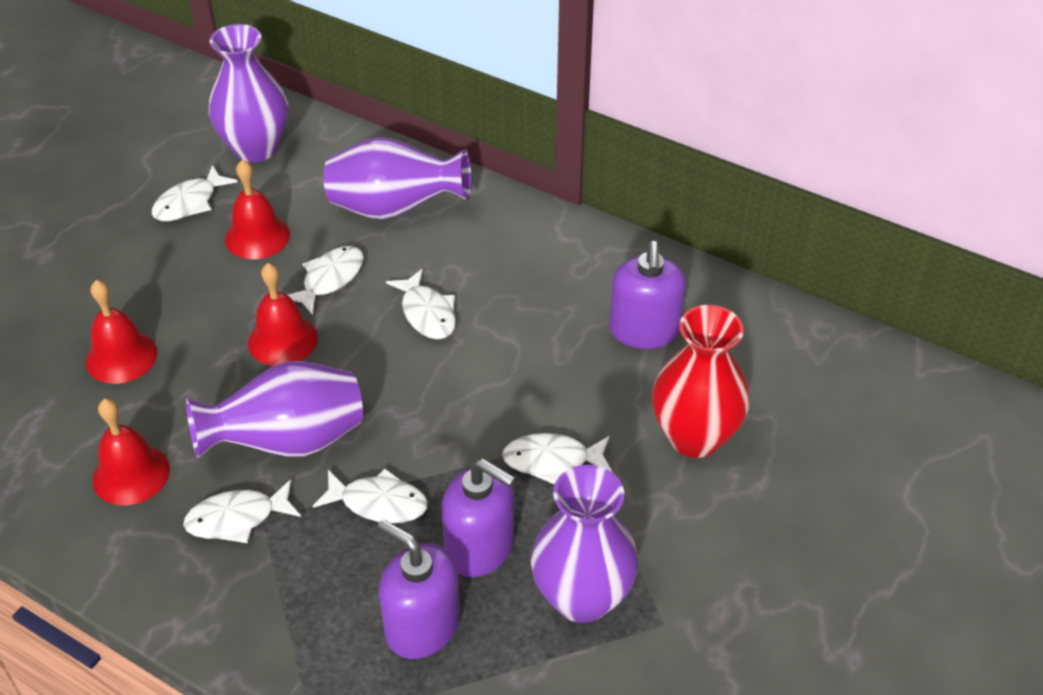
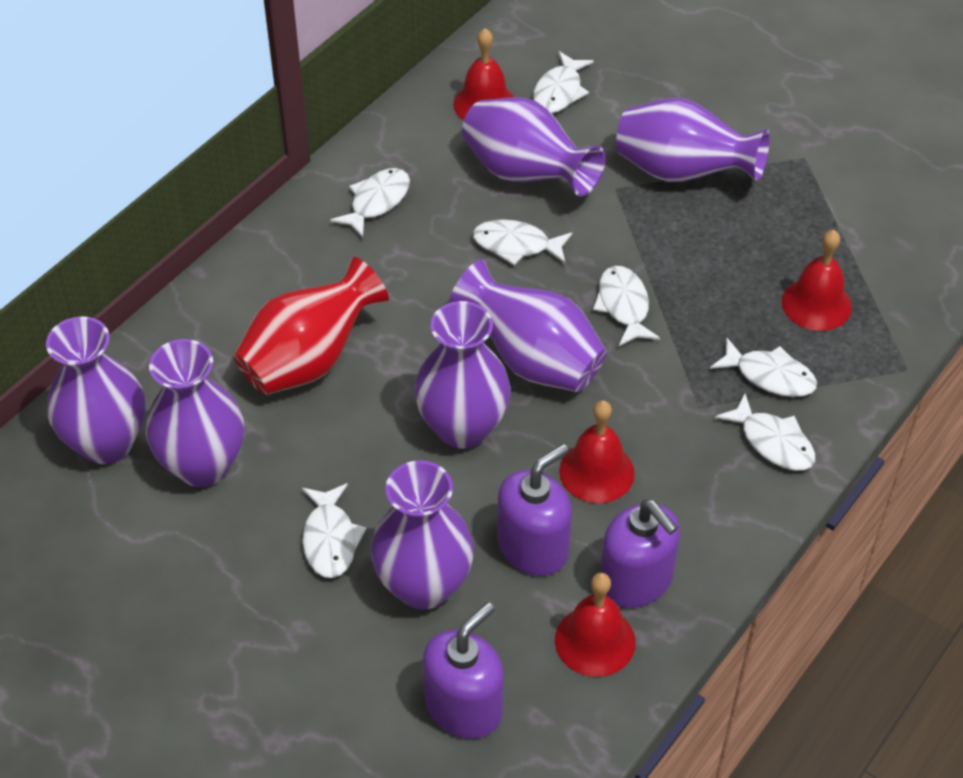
purple vase: [186,361,363,458] [209,24,288,163] [324,137,472,220] [531,465,639,623] = 4 -> [46,316,145,464] [146,339,244,487] [371,460,474,610] [414,301,511,449] [449,259,607,392] [462,97,605,196] [616,98,770,182] = 7
white fish: [152,165,238,221] [183,479,301,543] [288,246,364,315] [313,469,428,523] [386,269,456,339] [502,433,612,485] = 6 -> [302,483,367,578] [330,168,410,238] [472,220,572,265] [533,51,594,113] [593,266,660,346] [710,338,817,397] [715,393,815,471] = 7

